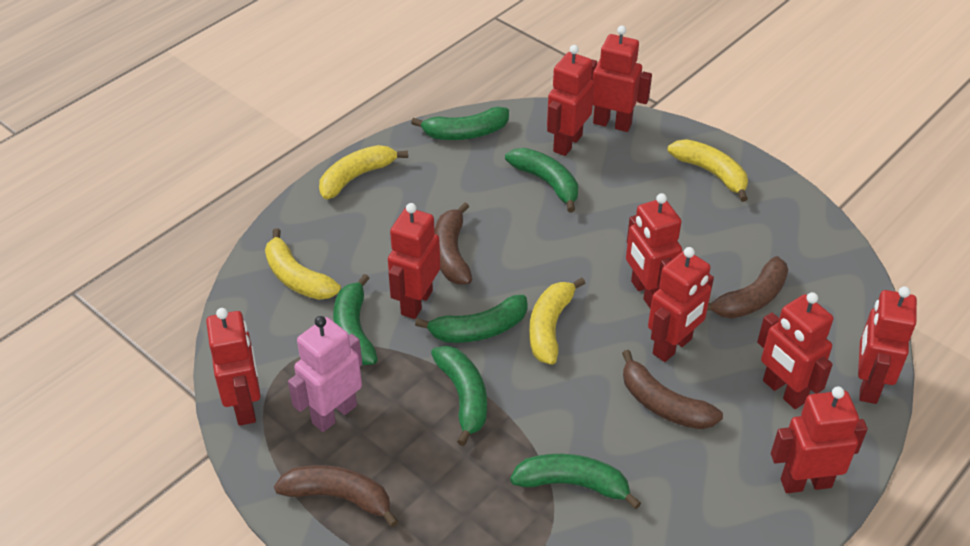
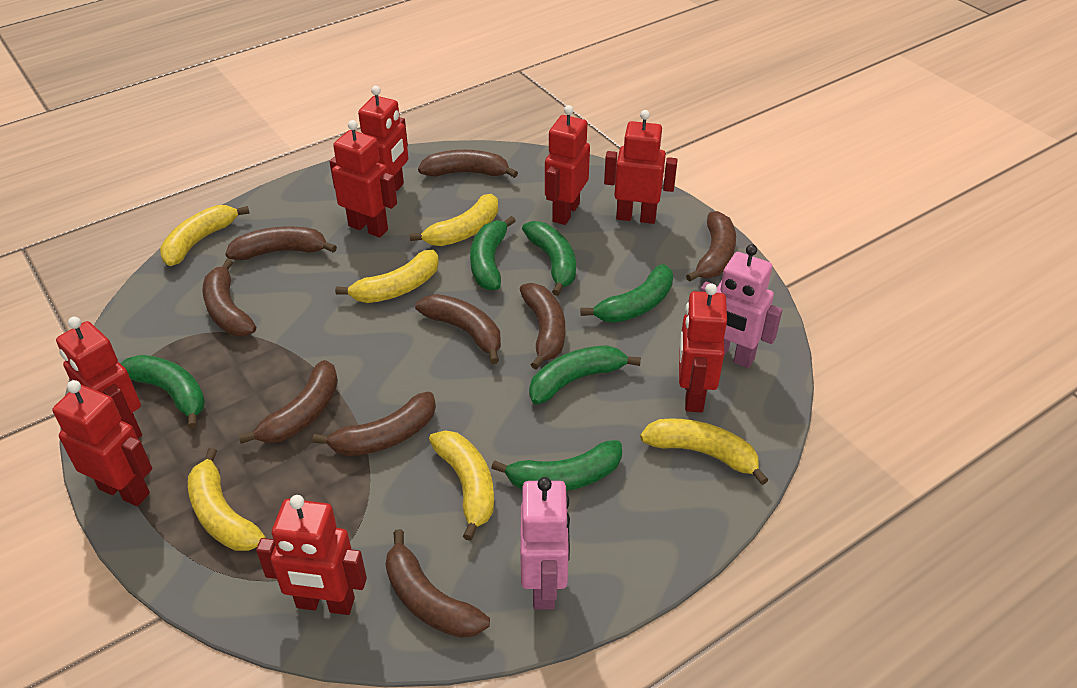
brown banana: [274,465,399,527] [434,202,472,284] [622,350,723,429] [707,256,788,318] = 4 -> [202,259,256,336] [225,227,337,260] [239,360,338,444] [312,392,436,456] [385,529,490,638] [415,294,501,364] [418,150,518,178] [520,283,565,370] [686,211,736,282] = 9
pink robot: [288,316,362,432] = 1 -> [520,477,570,610] [700,244,782,368] = 2
red robot: [206,308,261,426] [388,203,440,319] [547,45,594,156] [591,26,652,132] [626,193,682,308] [648,247,714,362] [757,292,833,409] [771,386,868,493] [858,286,917,404] = 9 -> [52,380,152,506] [56,317,142,438] [256,495,367,615] [329,120,397,238] [358,86,408,191] [545,105,590,225] [604,110,677,224] [679,283,727,412] = 8
yellow banana: [265,228,341,300] [319,145,408,199] [529,277,586,365] [668,139,748,202] = 4 -> [160,205,250,266] [188,448,266,551] [335,250,439,303] [410,194,498,246] [429,430,494,541] [640,418,769,485] = 6

